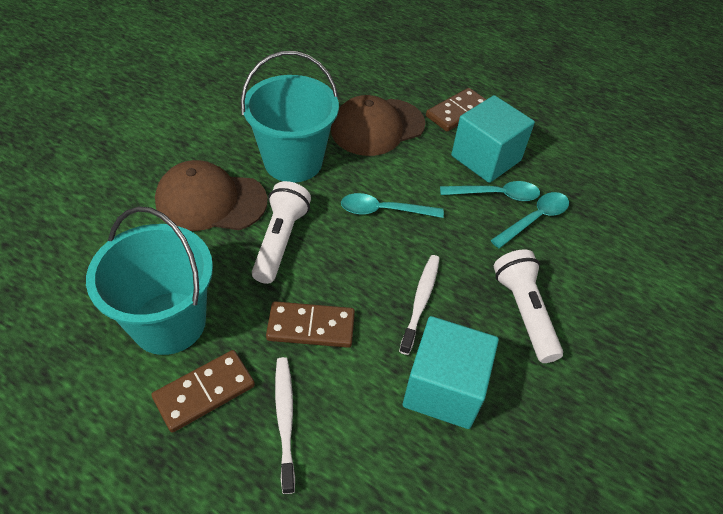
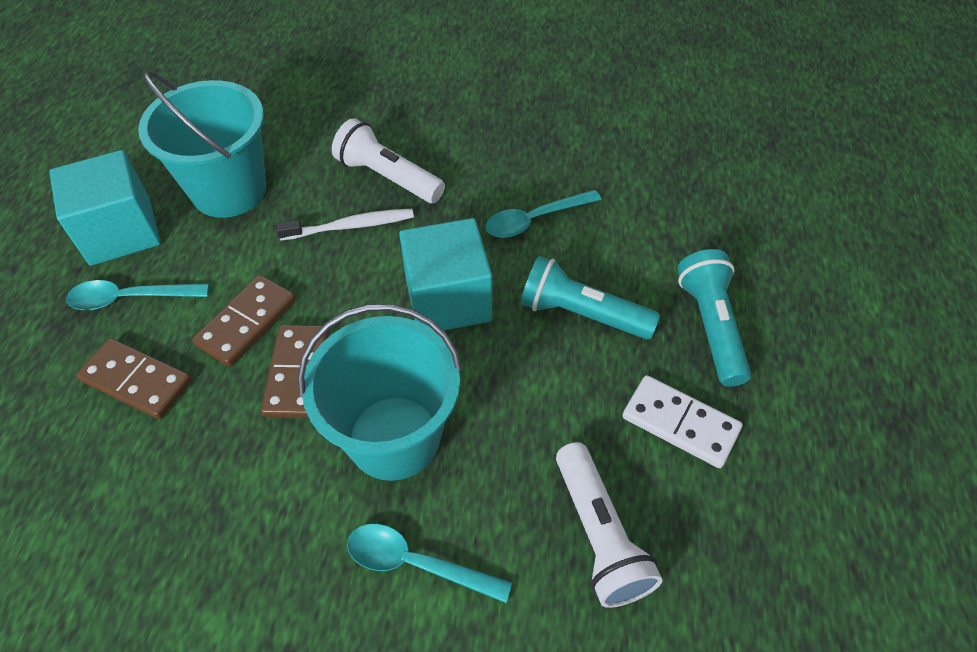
brown cap: [155,160,268,231] [331,95,425,156] = 2 -> none = 0
turquoise flashlight: none = 0 -> [521,256,660,339] [677,249,751,387] = 2
white domino: none = 0 -> [622,375,743,468] = 1
white toothbrush: [275,357,295,494] [399,255,440,355] = 2 -> [276,209,414,241] = 1

